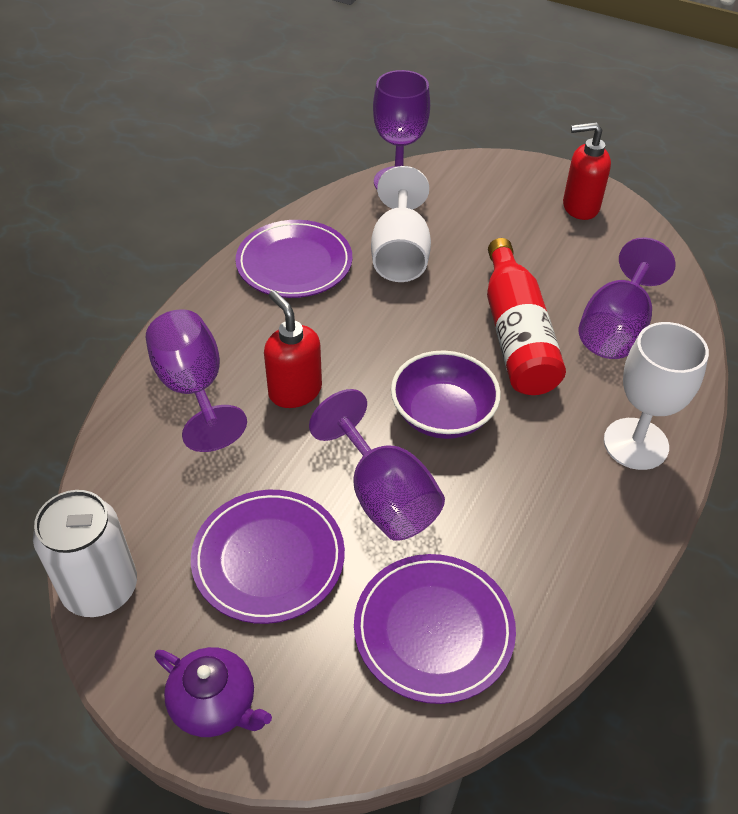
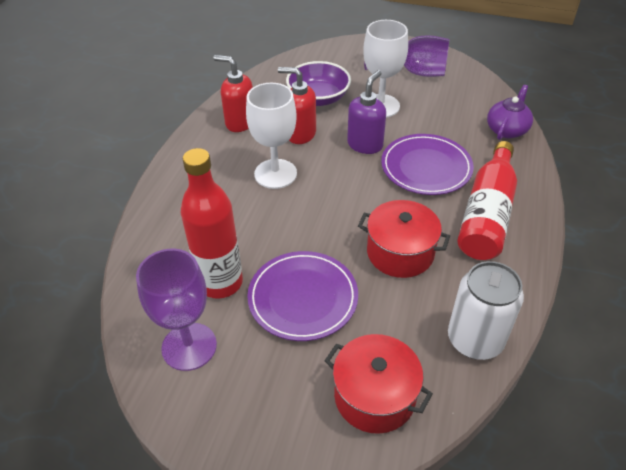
purple goblet: [146,309,247,452] [309,389,445,541] [373,70,430,189] [579,237,676,359] = 4 -> [136,248,217,371] [364,36,449,77] = 2
purple plate: [191,490,345,624] [235,220,352,298] [354,554,516,704] = 3 -> [247,251,358,341] [381,134,474,195] = 2
purple soap dispenser: none = 0 -> [347,70,386,154] = 1
red bottle: [487,238,566,395] = 1 -> [181,148,243,299] [457,141,517,260] = 2
red pot: none = 0 -> [324,334,433,434] [358,200,450,278] = 2

